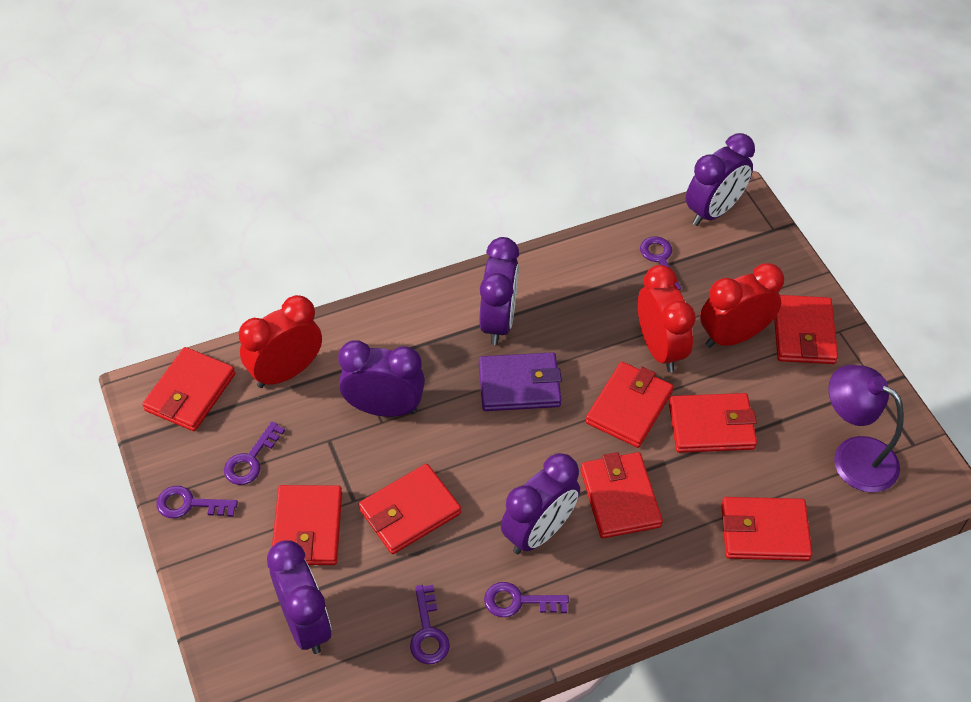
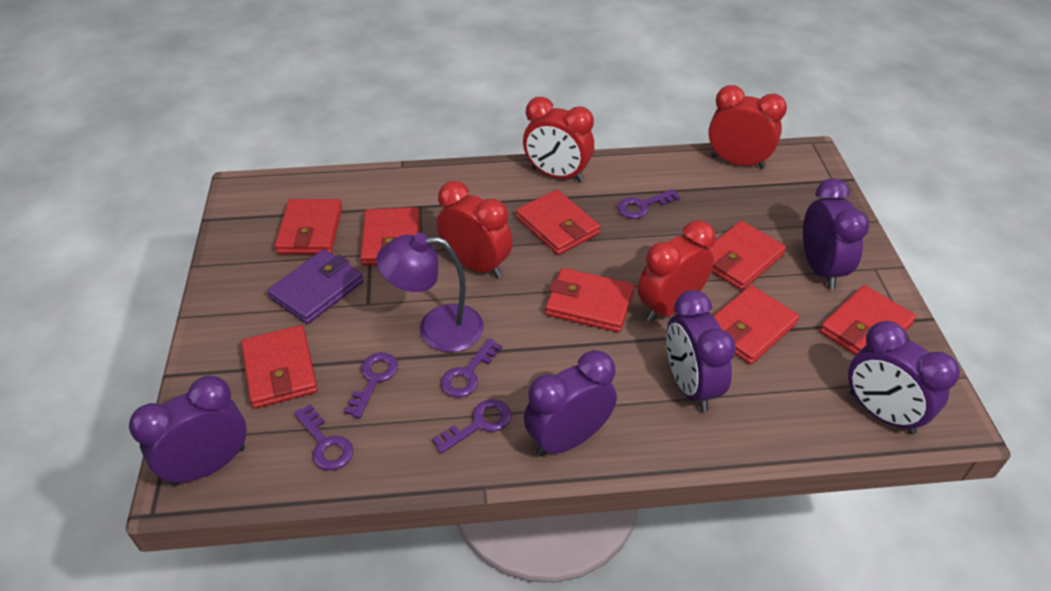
red clock: [239,295,322,388] [638,265,696,372] [700,263,784,348] = 3 -> [437,181,513,278] [523,97,594,182] [638,220,715,322] [708,85,787,169] = 4

